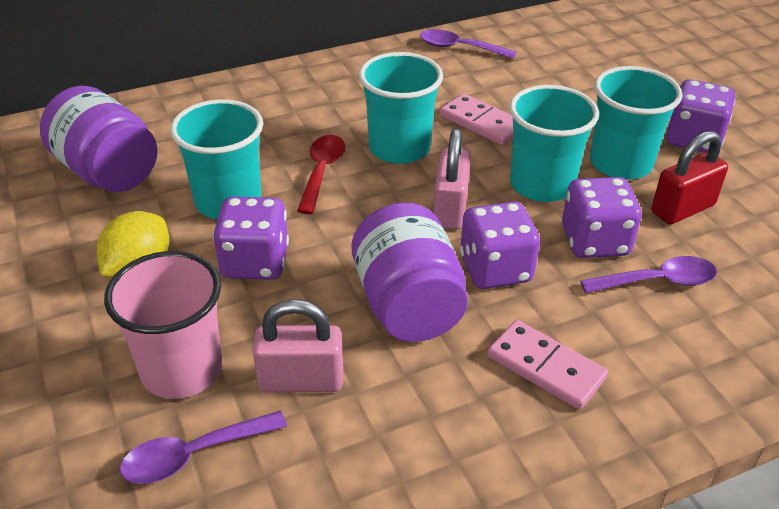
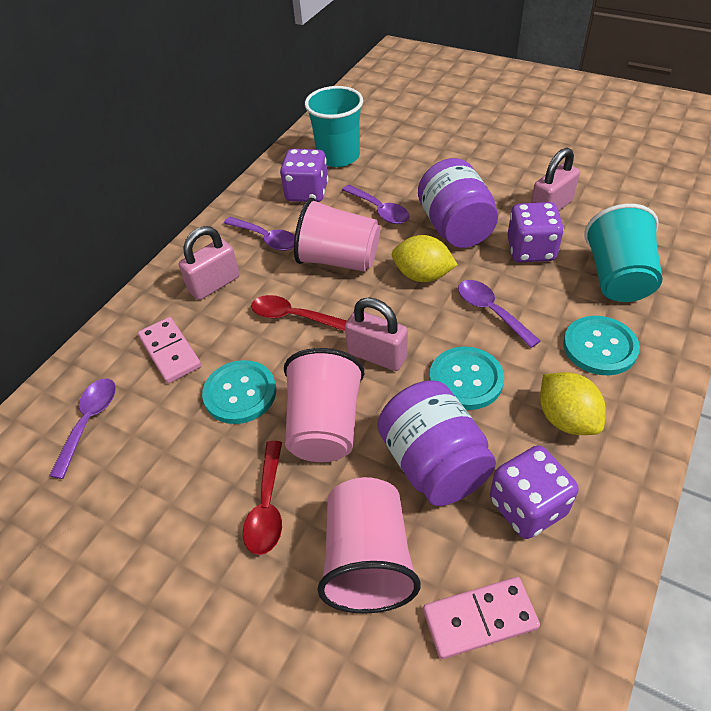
pink cup: [104,251,223,399] = 1 -> [284,348,365,462] [294,198,380,272] [317,477,421,613] = 3
pink padlock: [253,299,343,393] [433,128,471,230] = 2 -> [179,226,240,300] [345,297,408,371] [531,148,580,211] = 3
purple dice: [213,197,289,280] [460,201,540,289] [562,177,642,258] [666,79,735,153] = 4 -> [280,149,328,202] [490,445,579,539] [507,202,564,262] = 3
purple spoon: [120,411,287,484] [420,29,516,59] [580,256,717,293] = 3 -> [49,379,116,479] [224,217,295,251] [342,185,409,224] [458,280,540,348] = 4
red padlock: [651,131,728,224] = 1 -> none = 0
red spoon: [297,135,345,214] = 1 -> [243,441,282,555] [251,295,347,331] = 2
turquoise button: none = 0 -> [202,360,276,424] [429,347,504,410] [563,316,640,375] = 3
turquoise cup: [170,99,263,219] [359,52,443,164] [509,85,599,202] [590,66,683,180] = 4 -> [305,86,363,167] [584,204,663,302] = 2
yellow lemon: [97,211,169,278] = 1 -> [392,235,458,282] [540,372,606,435] = 2

